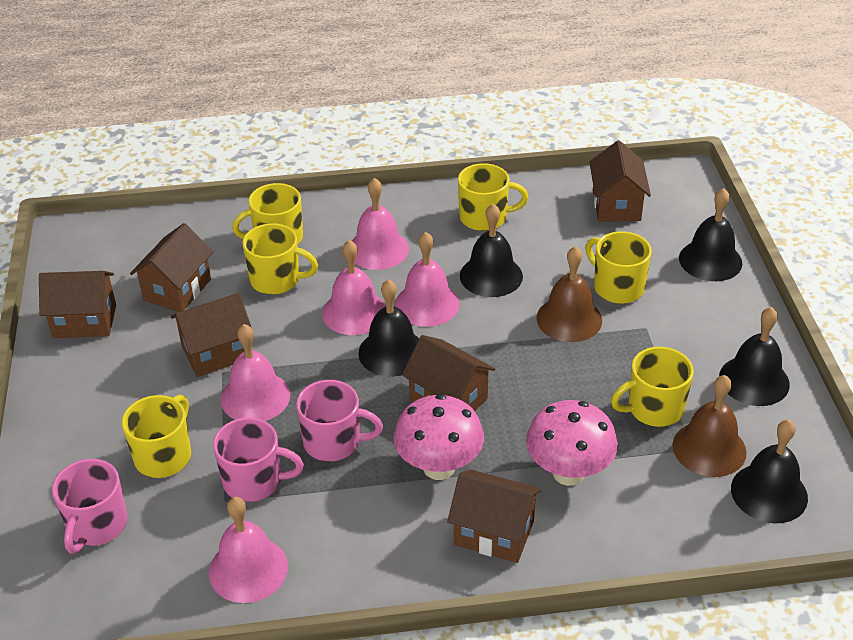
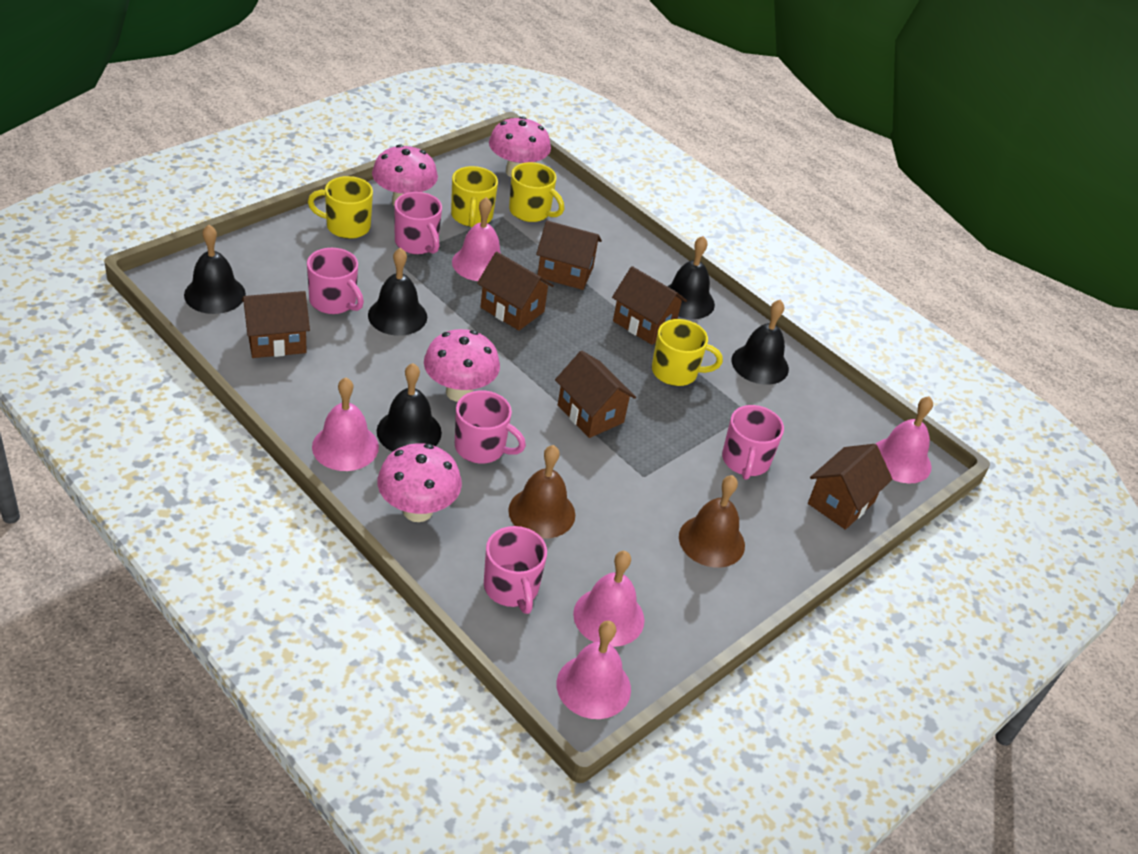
pink mug: [52,459,128,554] [213,418,304,502] [296,380,383,462] = 3 -> [307,248,364,314] [394,192,442,254] [455,391,526,464] [484,526,547,614] [722,405,784,480] = 5
pink mushroom: [393,394,484,480] [526,400,618,486] = 2 -> [372,144,438,205] [377,443,462,522] [424,329,500,402] [489,116,551,177] = 4
yellow mug: [122,395,191,478] [232,183,303,245] [243,223,318,295] [458,163,528,231] [585,231,652,304] [611,347,694,427] = 6 -> [308,176,373,239] [451,166,498,227] [509,162,564,222] [652,319,723,386] = 4

